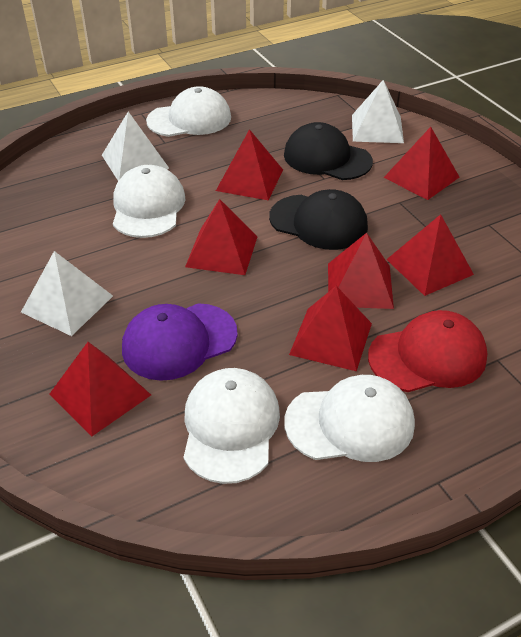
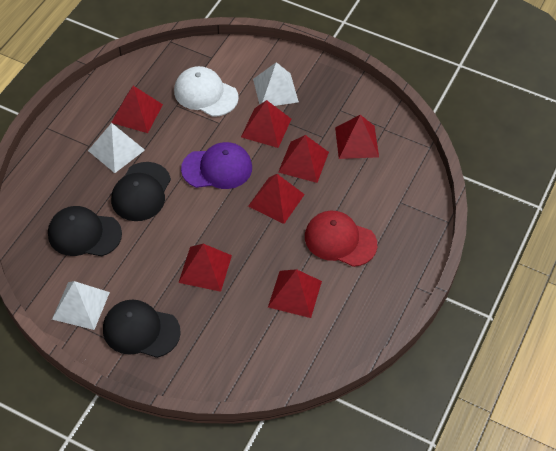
black cap: [269,189,368,250] [284,122,373,180] = 2 -> [48,206,122,256] [103,300,181,358] [111,162,171,221] = 3
white cap: [113,165,185,238] [146,86,231,137] [184,368,280,484] [284,375,415,462] = 4 -> [174,66,239,117] = 1

